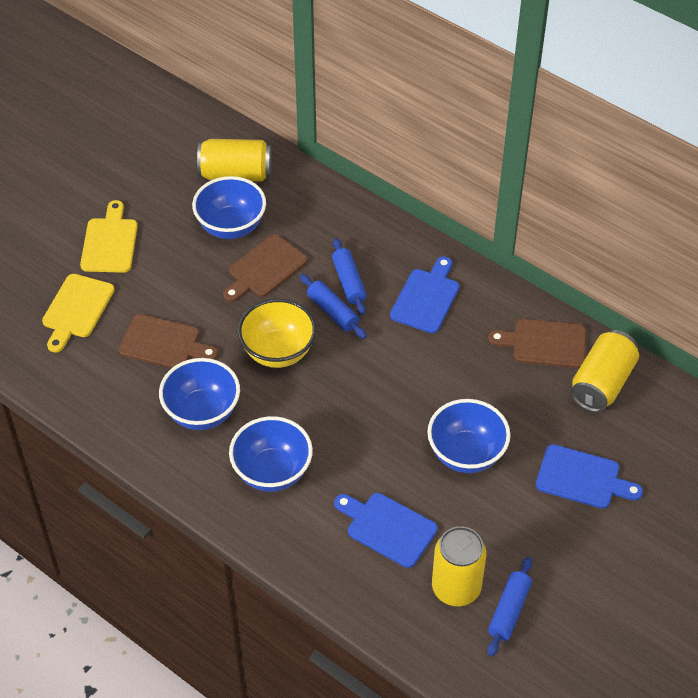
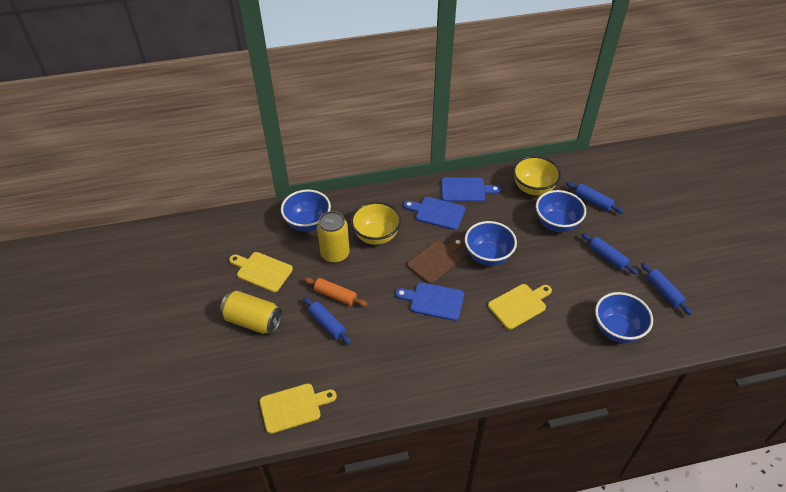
blue rolling pin: [300,274,367,339] [332,238,367,315] [487,557,532,657] = 3 -> [303,297,352,345] [566,182,624,213] [581,233,639,275] [641,263,692,315] = 4
brown cutting board: [119,314,218,368] [223,234,307,302] [488,319,586,368] = 3 -> [407,238,464,284] = 1
orange rolling pin: none = 0 -> [304,277,367,306] = 1
yellow bowl: [238,299,316,368] = 1 -> [351,202,401,245] [513,156,561,195] = 2
yellow can: [197,139,272,181] [432,526,486,606] [571,330,639,412] = 3 -> [220,291,282,334] [317,211,350,263] = 2
yellow cutting board: [42,274,115,353] [80,200,138,273] = 2 -> [229,252,293,292] [260,384,337,434] [488,284,552,329] = 3

